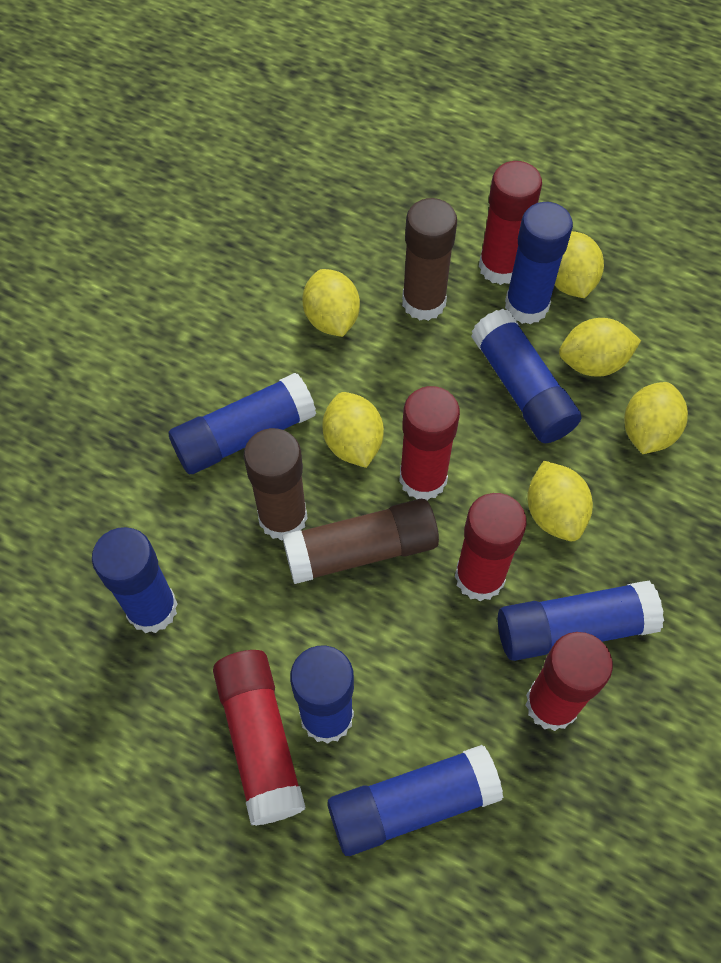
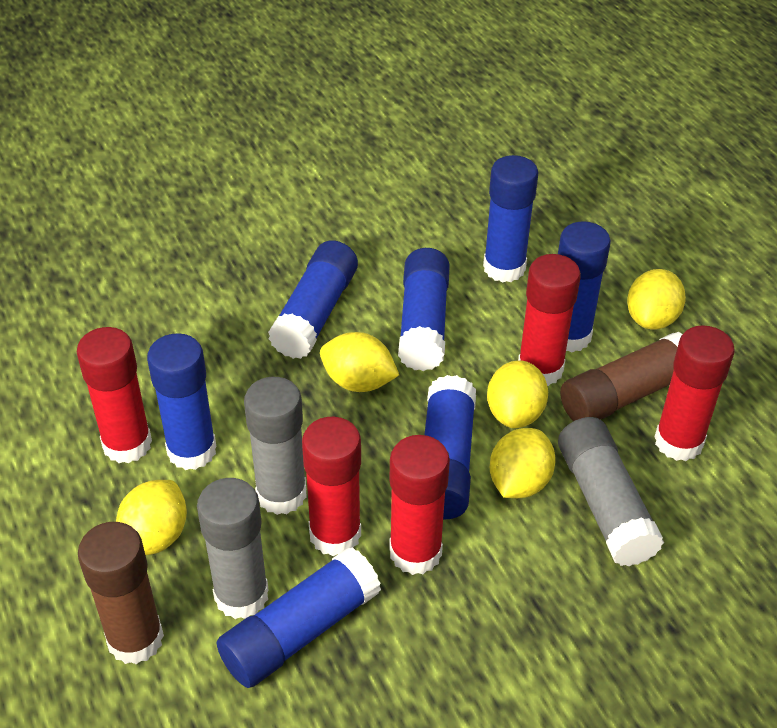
brown glue stick: [244,428,308,541] [282,499,439,584] [402,198,457,321] = 3 -> [78,522,164,664] [560,332,683,421] = 2
grey glue stick: none = 0 -> [197,478,269,619] [244,377,307,515] [558,417,664,566] = 3
yellow lemon: [302,269,360,337] [322,392,384,468] [528,461,593,541] [555,231,604,298] [559,318,641,377] [624,382,688,454] = 6 -> [116,480,187,555] [320,332,399,392] [487,360,548,428] [490,428,556,498] [627,269,686,330] = 5

